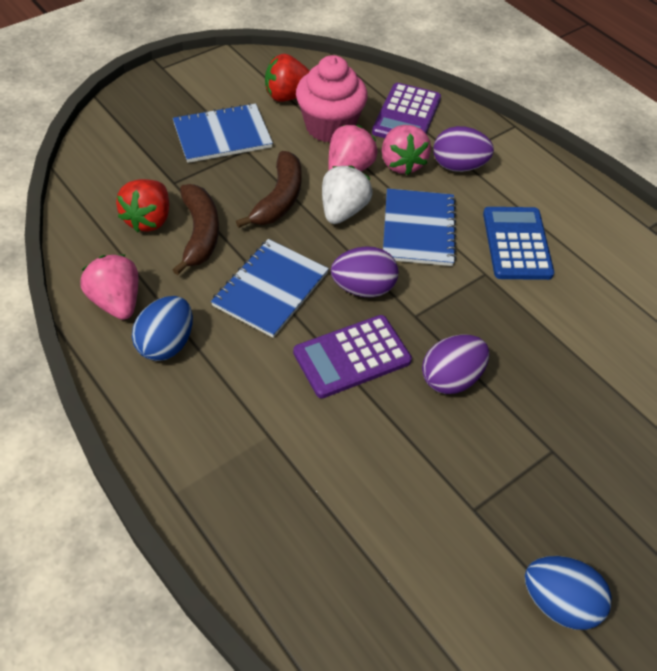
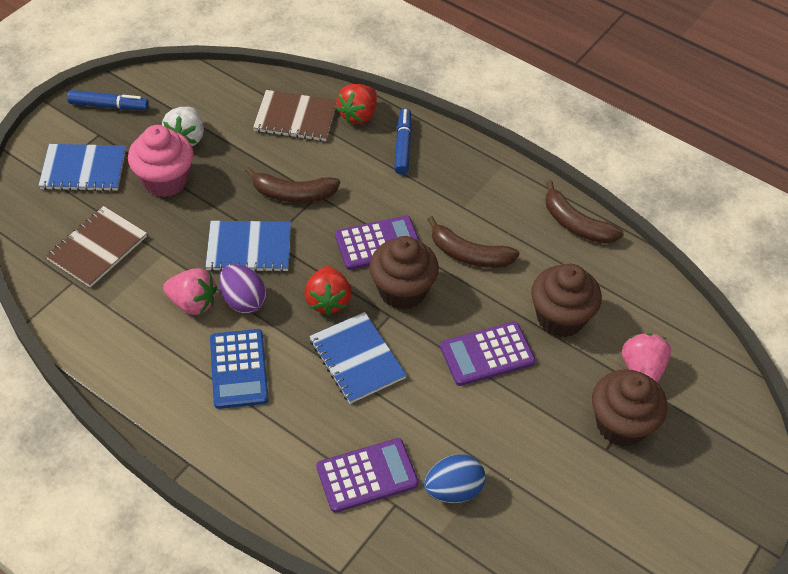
blue egg: [132,296,193,361] [525,556,611,630] = 2 -> [424,454,485,503] = 1
blue marker: none = 0 -> [67,90,149,110] [394,108,412,175] = 2
brown banana: [172,184,219,275] [236,151,302,228] = 2 -> [245,167,340,203] [427,216,520,268] [545,180,624,244] = 3
brown cupcake: none = 0 -> [369,236,439,310] [531,264,602,337] [592,369,667,447] = 3
brown notebook: none = 0 -> [46,206,147,288] [253,90,337,141] = 2
pink strawberry: [80,254,138,320] [328,125,377,171] [382,125,431,175] = 3 -> [163,268,217,315] [622,333,671,383] = 2
purple calculator: [293,315,412,398] [372,83,441,138] = 2 -> [317,438,419,513] [335,216,419,270] [440,322,536,386] = 3
purple egg: [331,246,398,298] [422,334,489,394] [433,126,494,172] = 3 -> [219,264,267,314] = 1

